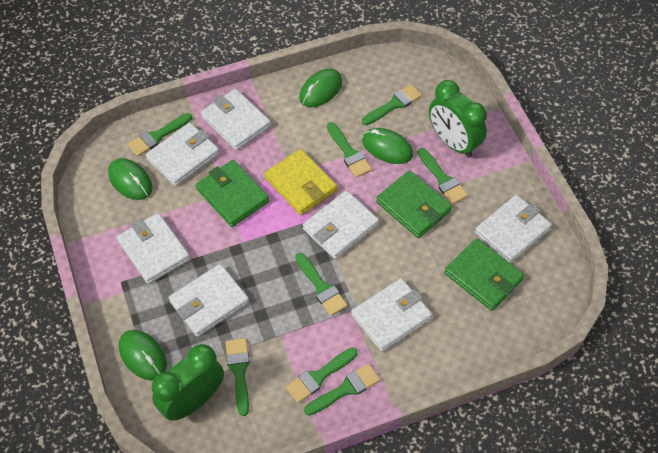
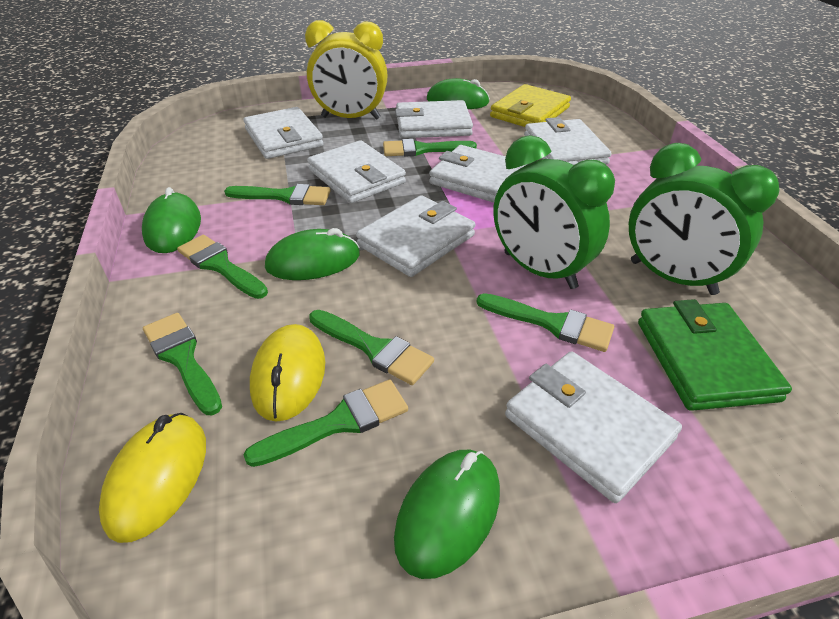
green brush: [128,113,192,156] [225,338,250,416] [286,347,358,403] [295,253,348,316] [304,363,380,416] [327,122,372,178] [362,84,422,125] [418,148,468,204] = 8 -> [143,313,222,415] [177,235,268,299] [224,184,331,205] [244,380,408,467] [309,310,434,385] [383,139,477,156] [477,293,614,352] = 7
green wallet: [196,160,269,227] [376,170,452,238] [444,238,524,311] = 3 -> [638,299,792,411] = 1
yellow clock: none = 0 -> [305,20,388,120] = 1
yellow mouse: none = 0 -> [99,413,206,543] [250,324,325,422] = 2

